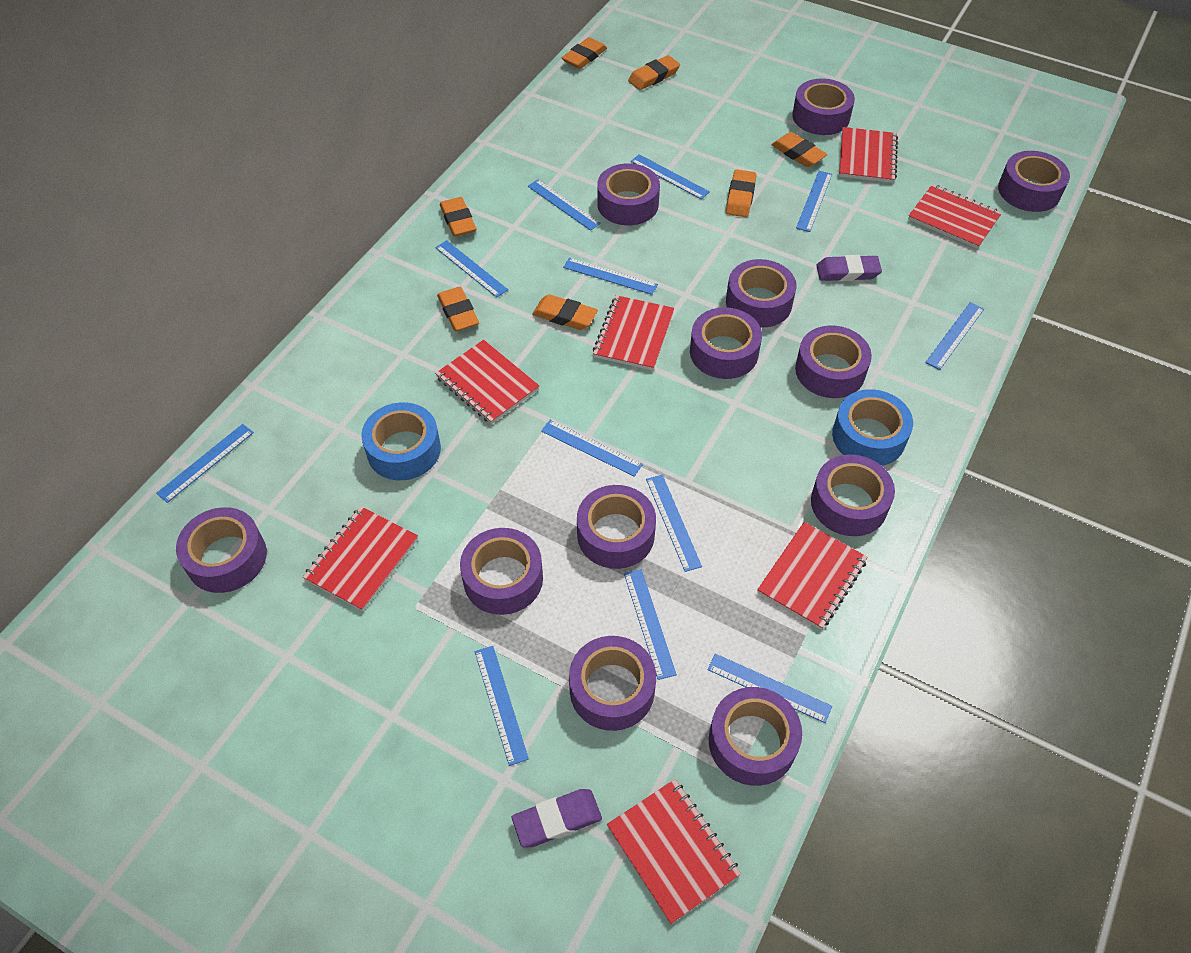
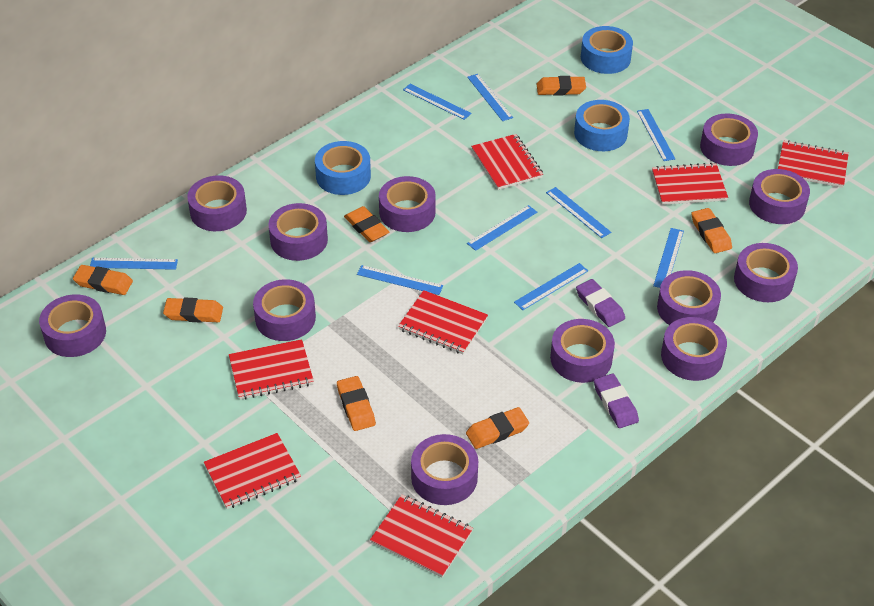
blue ruler: [156,424,254,503] [435,240,508,297] [475,646,529,766] [528,179,601,231] [541,420,643,477] [563,257,658,295] [624,569,677,680] [631,154,710,200] [646,475,702,572] [707,654,832,723] [796,171,832,232] [925,302,984,370] = 12 -> [90,258,178,270] [357,265,443,295] [403,84,471,120] [467,74,513,121] [467,205,537,251] [514,263,588,310] [546,187,611,238] [637,109,675,161] [653,228,684,288] = 9
blue tape: [361,402,441,480] [832,389,913,466] = 2 -> [315,141,371,195] [574,100,630,151] [581,26,633,74] = 3

